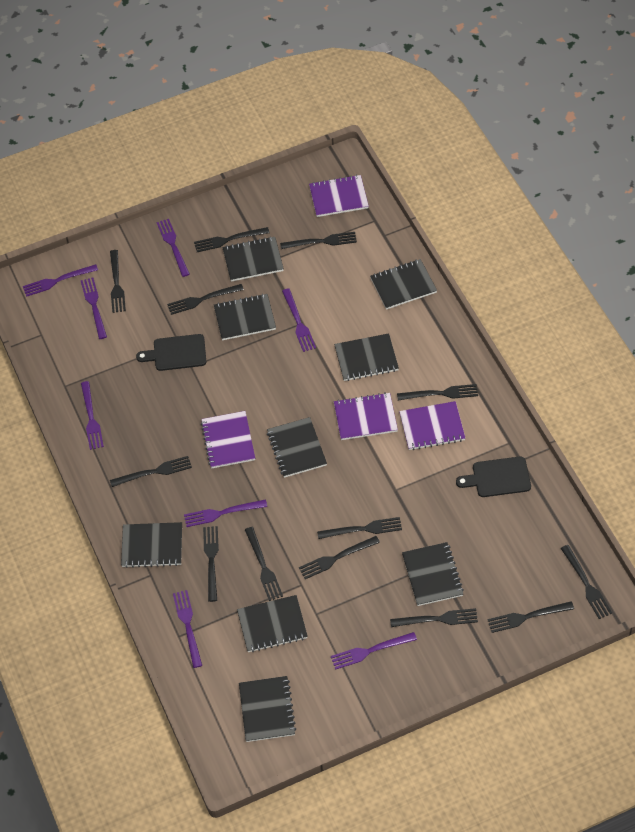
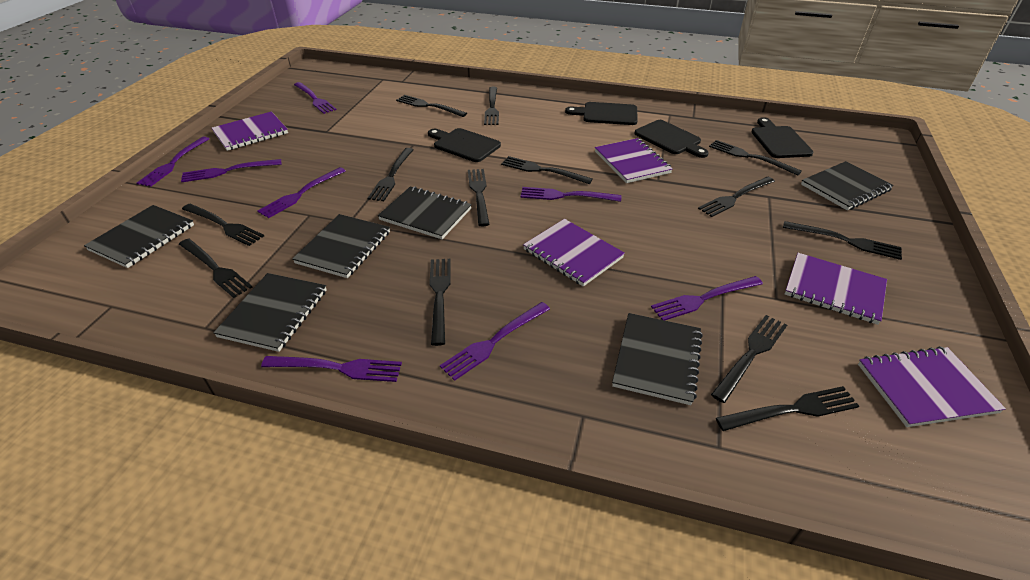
black cutting board: [136,334,206,371] [456,456,531,497] = 2 -> [428,128,501,162] [565,102,638,125] [634,120,709,158] [751,117,813,158] = 4
black notebook: [121,522,182,568] [214,294,276,340] [222,236,284,282] [237,595,308,652] [239,676,296,742] [267,417,327,478] [334,333,399,381] [370,259,437,310] [402,542,464,606] = 9 -> [84,205,194,268] [213,273,326,352] [292,214,390,278] [378,186,472,239] [612,313,703,405] [801,161,894,210] = 6
purple notebook: [201,411,255,468] [309,175,369,217] [334,393,398,440] [399,401,465,450] = 4 -> [212,112,288,151] [523,219,625,287] [595,138,673,183] [785,253,887,325] [858,346,1006,427] = 5

